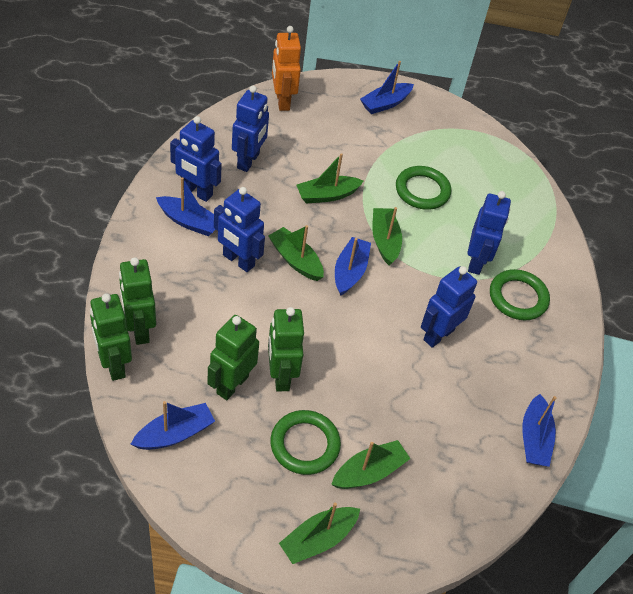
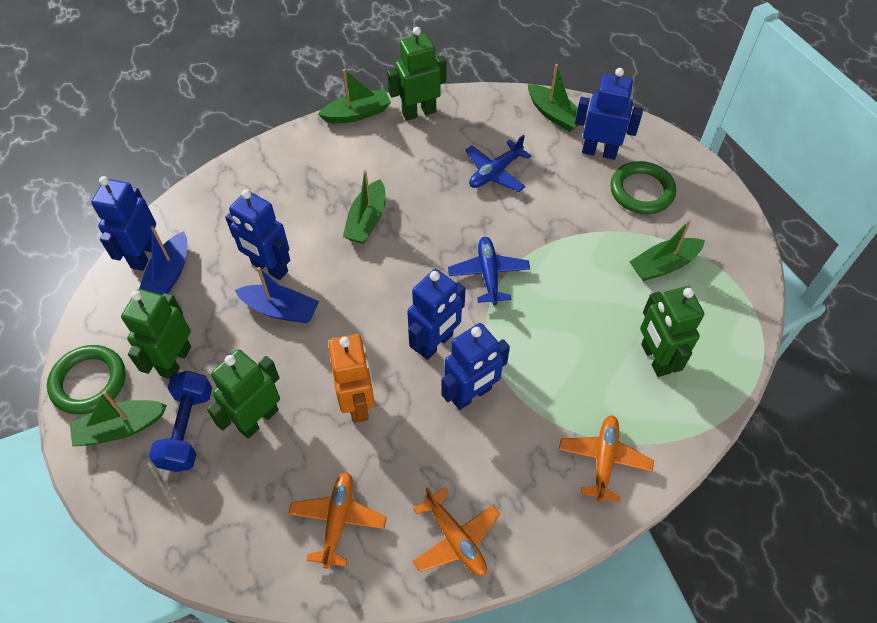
blue boat: [130,401,215,450] [156,177,215,236] [335,237,371,296] [360,61,414,114] [522,394,557,467] = 5 -> [139,226,187,295] [235,267,319,323] = 2
blue dumbbell: none = 0 -> [149,371,212,472] = 1
blue plane: none = 0 -> [448,237,530,305] [465,135,531,192] = 2
green ring: [270,410,341,475] [396,166,451,210] [490,269,550,320] = 3 -> [47,345,126,415] [610,161,676,214] = 2
orange plane: none = 0 -> [288,472,387,569] [413,487,500,577] [559,415,654,503] = 3

